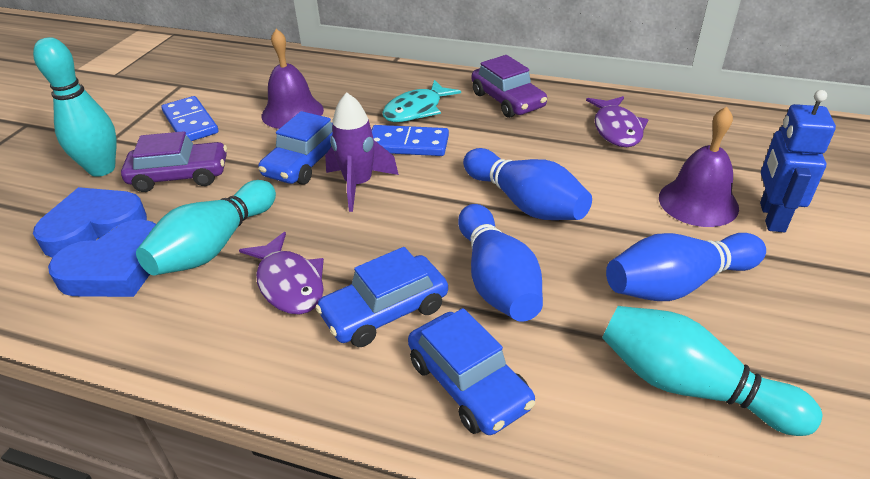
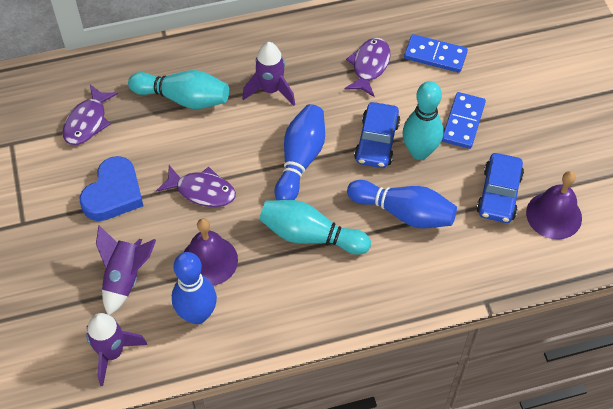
blue car: [258,111,332,185] [315,247,448,347] [408,308,535,435] = 3 -> [354,102,400,168] [476,153,524,223] = 2
blue heart: [33,187,147,258] [48,219,156,297] = 2 -> [79,156,143,221] = 1
blue robot: [760,90,836,232] = 1 -> none = 0
purple car: [121,131,227,192] [472,55,547,118] = 2 -> none = 0
purple fish: [239,232,324,315] [586,96,649,147] = 2 -> [63,85,118,145] [156,165,236,207] [345,38,390,97] = 3
purple rocket: [325,92,399,212] = 1 -> [86,313,147,386] [96,225,156,315] [242,42,295,106] = 3
turquoise fish: [382,80,461,122] = 1 -> none = 0

